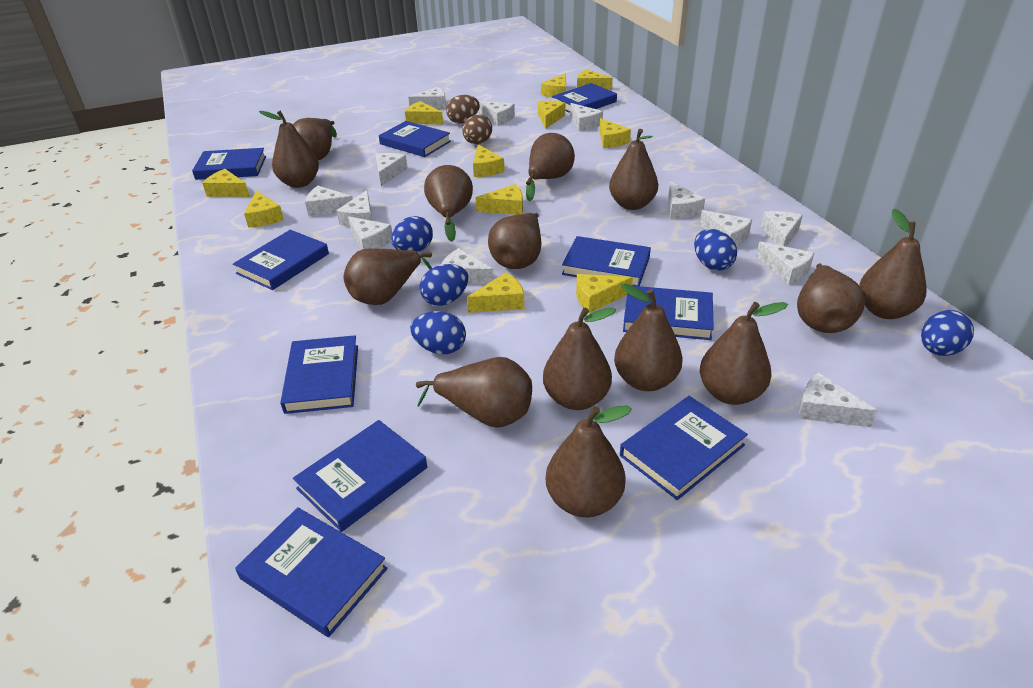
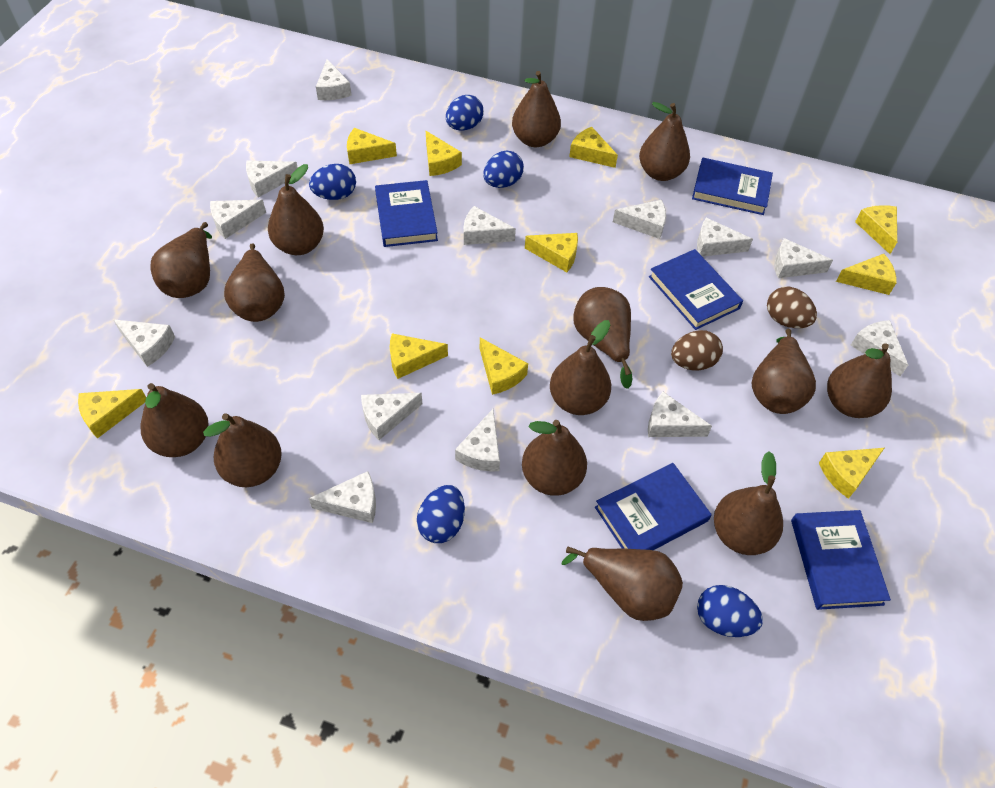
blue book: [192,148,266,180] [233,230,329,290] [235,507,388,637] [280,335,358,414] [293,420,427,532] [379,121,451,157] [552,83,617,113] [562,236,651,286] [620,396,748,500] [623,286,714,340] = 10 -> [375,180,438,247] [595,463,712,550] [649,249,743,330] [692,158,773,215] [791,510,891,610] = 5
yellow cheese: [202,169,250,197] [244,190,284,228] [405,101,443,124] [467,273,524,313] [473,145,505,177] [475,184,523,215] [538,101,565,129] [541,73,566,98] [576,274,633,313] [577,69,613,90] [599,118,631,148] = 11 -> [78,389,146,439] [347,128,397,164] [390,333,448,379] [426,131,462,176] [480,337,528,395] [525,233,578,272] [569,127,618,168] [819,448,884,499] [836,254,897,295] [855,205,897,254] = 10

